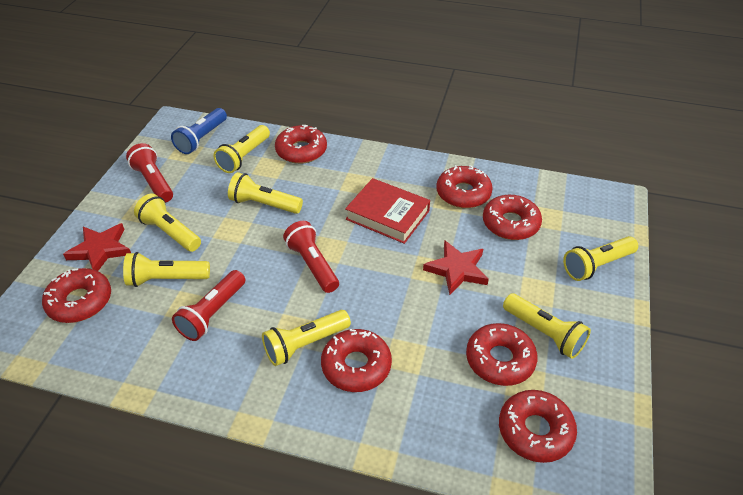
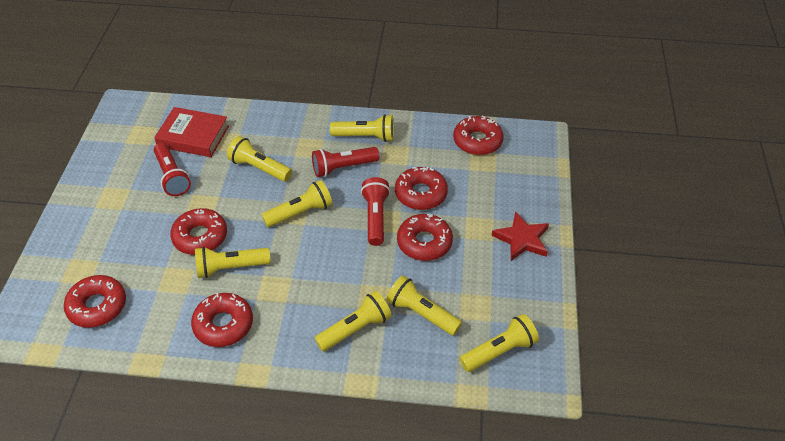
blue flashlight: [171,108,227,154] = 1 -> none = 0
red donut: [42,268,111,323] [275,125,327,164] [321,329,392,392] [436,165,493,208] [466,323,538,386] [483,195,542,240] [499,390,577,463] = 7 -> [64,275,126,328] [170,208,227,255] [191,293,253,347] [395,167,448,210] [397,214,453,261] [453,115,504,155] = 6
red star: [63,223,131,271] [423,241,489,295] = 2 -> [492,211,549,261] = 1

